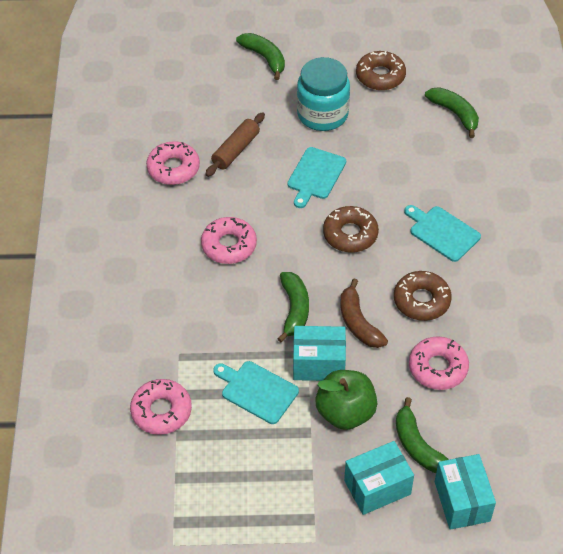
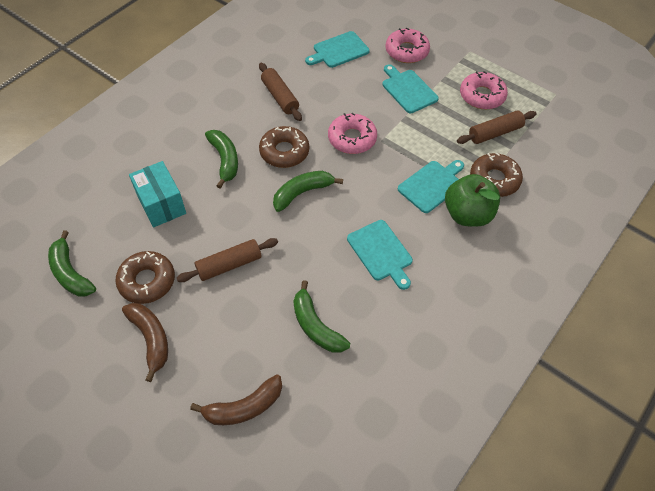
brown banana: [340,279,388,348] = 1 -> [122,303,168,382] [190,374,282,425] = 2
brown rolling pin: [205,112,265,177] = 1 -> [177,238,278,282] [259,63,302,121] [457,110,536,144] = 3
pink donut: [130,379,192,435] [146,141,200,185] [201,217,257,264] [409,336,469,390] = 4 -> [328,113,377,154] [386,27,430,63] [460,71,508,109] = 3
turquoise box: [293,326,346,381] [344,441,414,515] [435,454,496,530] = 3 -> [129,161,186,227] = 1
turquoise cutting board: [213,361,299,424] [287,147,346,208] [404,205,481,262] = 3 -> [305,31,370,68] [347,220,413,290] [382,64,439,113] [398,160,464,213] = 4
turquoise jar: [297,57,350,131] = 1 -> none = 0

